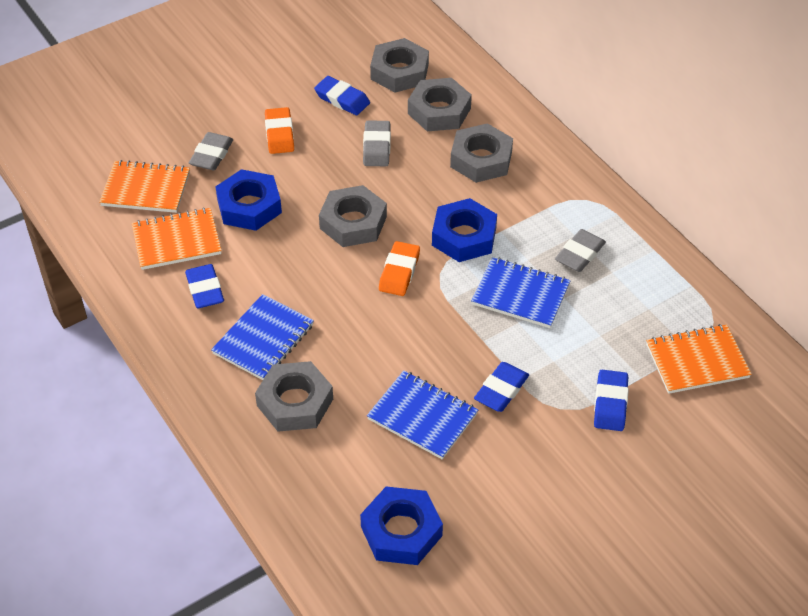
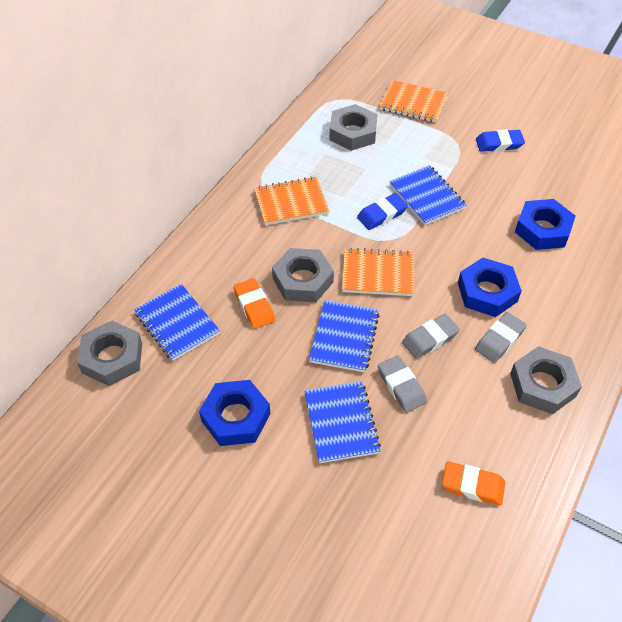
blue eraser: [185,264,224,308] [314,76,370,115] [474,362,529,412] [594,370,629,431] = 4 -> [357,193,408,230] [476,129,525,152] = 2
blue notebook: [211,294,314,380] [367,371,478,459] [471,257,570,328] = 3 -> [134,284,220,361] [304,381,381,463] [309,300,379,372] [389,165,466,225] = 4
grey nut: [255,361,333,432] [319,185,387,247] [370,38,429,93] [408,78,472,131] [450,123,513,183] = 5 -> [77,321,142,386] [272,248,334,302] [329,104,377,151] [510,346,582,414] = 4

